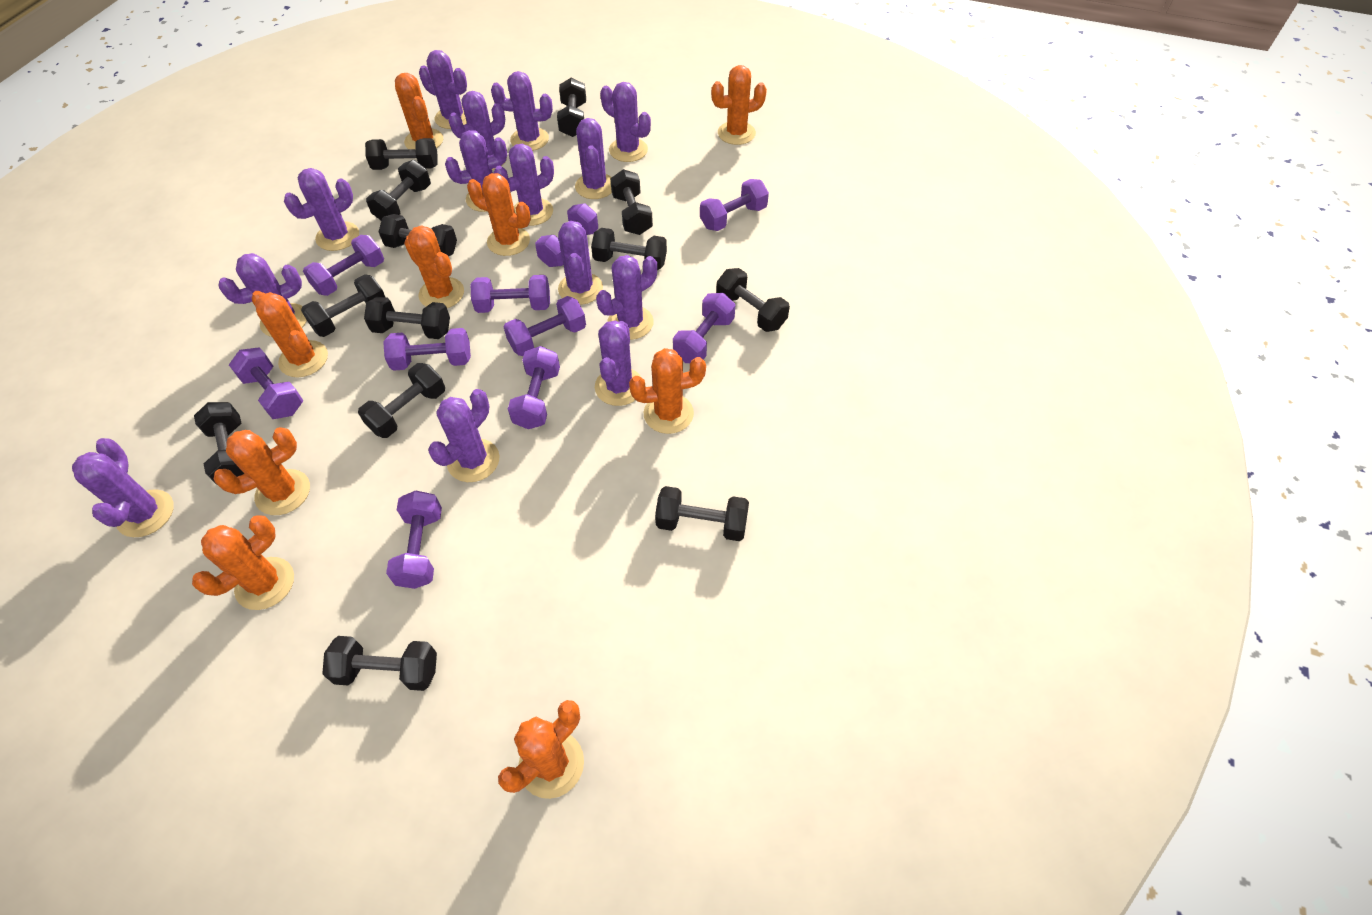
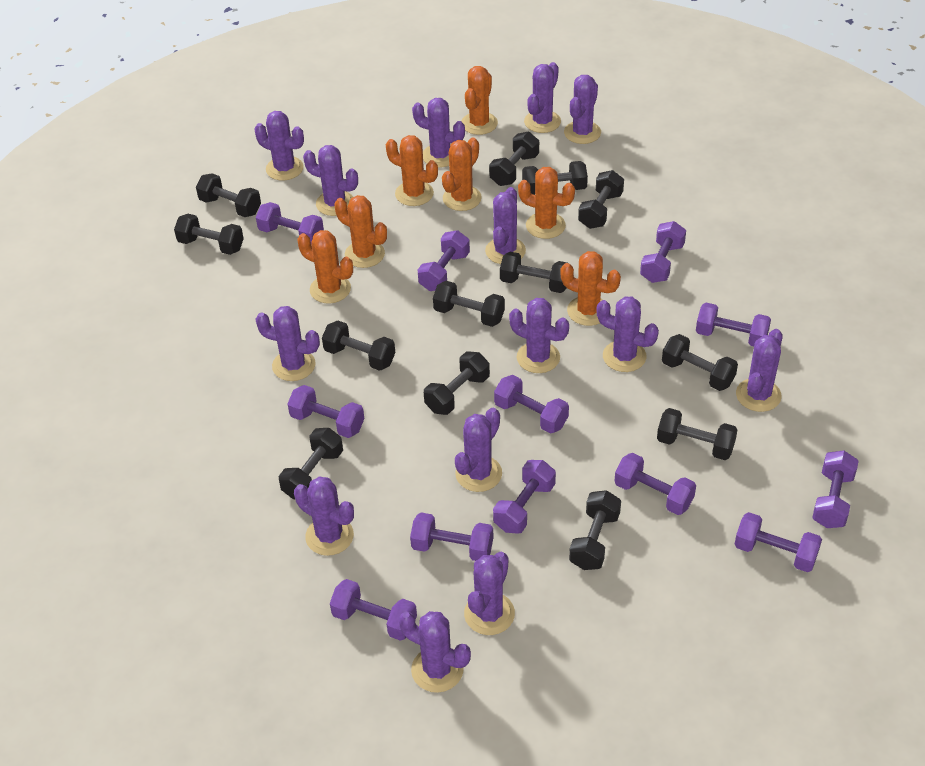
orange cactus: [192,515,294,610] [214,427,310,515] [252,291,328,377] [395,73,443,149] [404,225,464,308] [467,173,531,256] [498,700,584,799] [629,348,706,434] [711,65,767,145] = 9 -> [297,230,353,304] [334,195,387,268] [386,135,438,206] [442,138,482,211] [461,66,498,135] [518,167,575,239] [560,251,621,326] = 7
purple dumbbell: [229,347,303,419] [303,235,384,296] [383,328,471,371] [386,490,442,589] [470,275,550,313] [504,296,586,356] [508,346,560,429] [535,203,598,267] [673,293,735,363] [700,179,769,231] = 10 -> [256,202,324,243] [288,385,364,438] [330,579,417,641] [410,512,493,561] [418,230,470,291] [493,460,556,534] [494,375,569,434] [615,453,696,515] [640,221,686,283] [696,303,771,346] [734,512,822,572] [812,451,859,528] = 12

